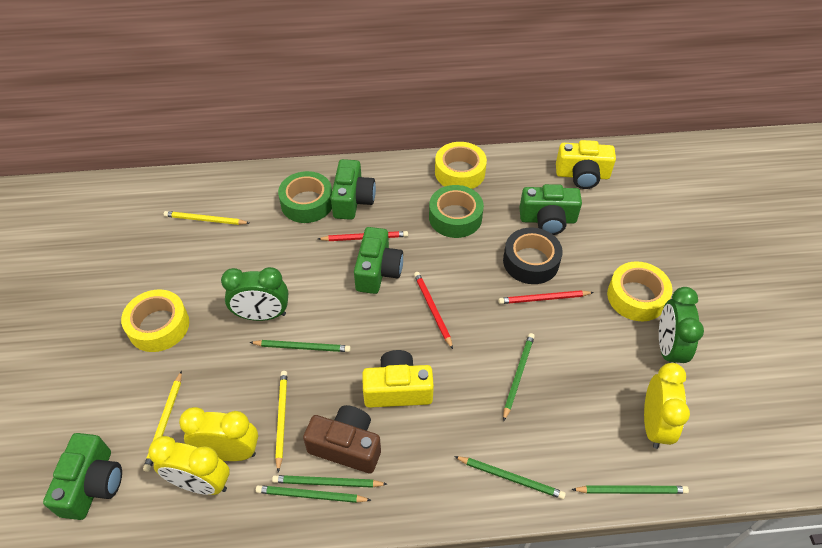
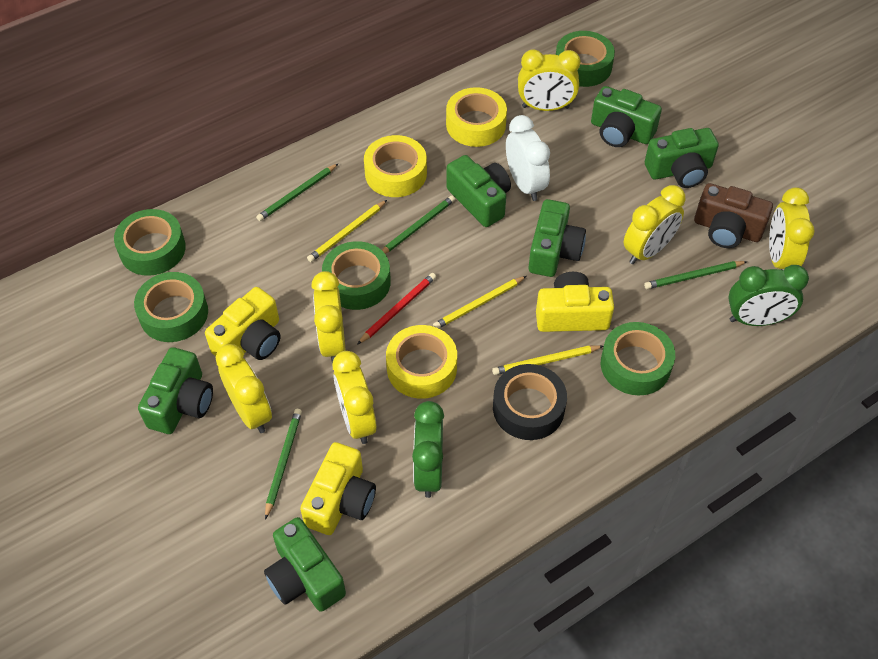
green camera: [43,433,122,520] [331,159,376,220] [354,227,403,294] [519,184,582,235] = 4 -> [138,347,213,434] [264,517,346,612] [446,155,511,227] [528,199,586,277] [591,86,662,147] [645,128,719,188] = 6
green pencil: [249,340,351,352] [256,485,371,503] [272,475,387,488] [454,456,566,499] [503,333,535,422] [571,485,689,494] = 6 -> [256,164,338,221] [265,409,302,520] [382,195,455,254] [644,261,747,289] = 4
green tape: [278,171,332,223] [429,185,484,238] = 2 -> [114,209,186,276] [134,272,208,342] [322,241,391,310] [556,31,615,87] [601,322,675,396] = 5
red pencil: [318,231,408,241] [414,272,453,349] [498,290,594,304] = 3 -> [357,273,436,345] = 1
white clock: none = 0 -> [506,115,550,201] = 1
yellow camera: [362,350,434,408] [556,140,616,189] = 2 -> [205,287,281,360] [300,442,376,535] [536,272,614,332] = 3
yellow clock: [148,436,230,495] [179,407,258,461] [644,363,690,449] = 3 -> [216,344,272,433] [311,271,346,364] [333,351,377,444] [518,49,581,111] [624,185,685,264] [769,187,815,270] = 6

